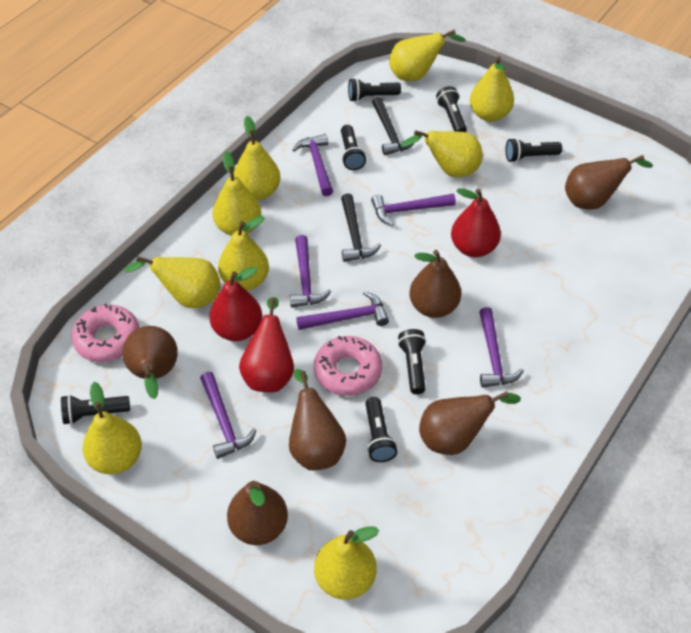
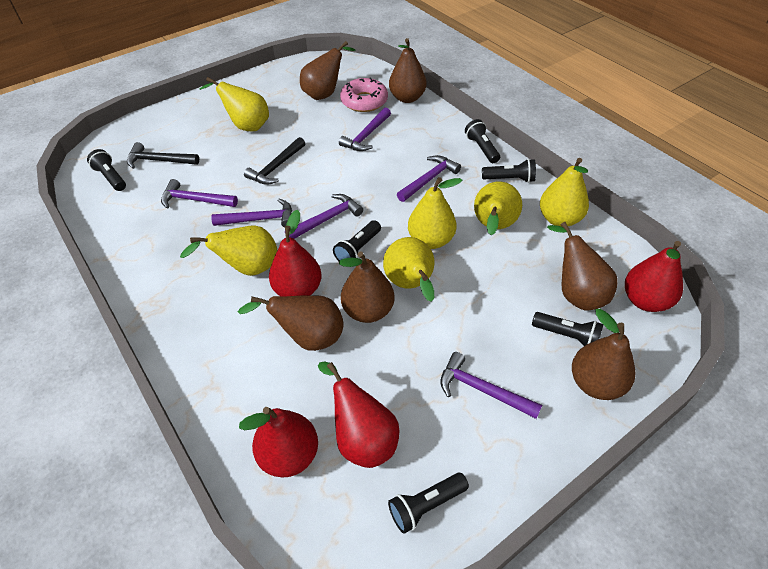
black flashlight: [61,395,130,425] [341,125,366,170] [348,78,401,102] [365,397,397,462] [398,329,426,394] [436,86,467,132] [506,138,562,163] = 7 -> [87,149,126,191] [333,220,381,261] [388,473,469,534] [465,119,500,163] [482,159,536,183] [532,312,603,346] = 6
pink donut: [71,304,140,362] [314,336,382,396] = 2 -> [340,78,388,112] = 1
red pear: [209,267,262,341] [239,297,294,392] [451,188,501,257] = 3 -> [239,407,318,478] [269,210,322,296] [318,361,400,468] [625,241,683,312] = 4
yellow pear: [82,382,142,474] [124,256,221,308] [213,151,261,236] [218,216,269,291] [234,116,280,200] [314,526,379,600] [389,29,465,81] [401,130,483,178] [470,56,514,122] = 9 -> [180,225,277,276] [200,77,269,131] [383,237,435,302] [408,177,462,249] [474,182,522,235] [540,158,589,227] = 6

